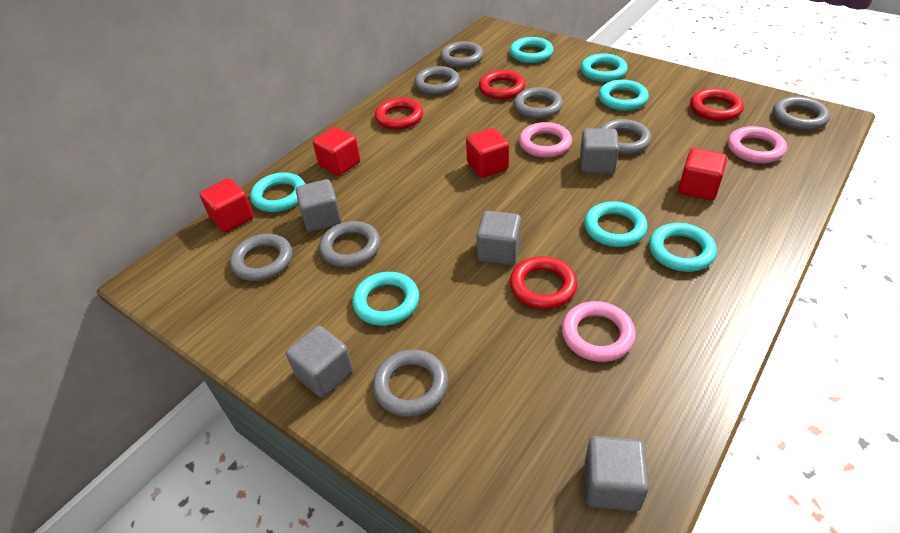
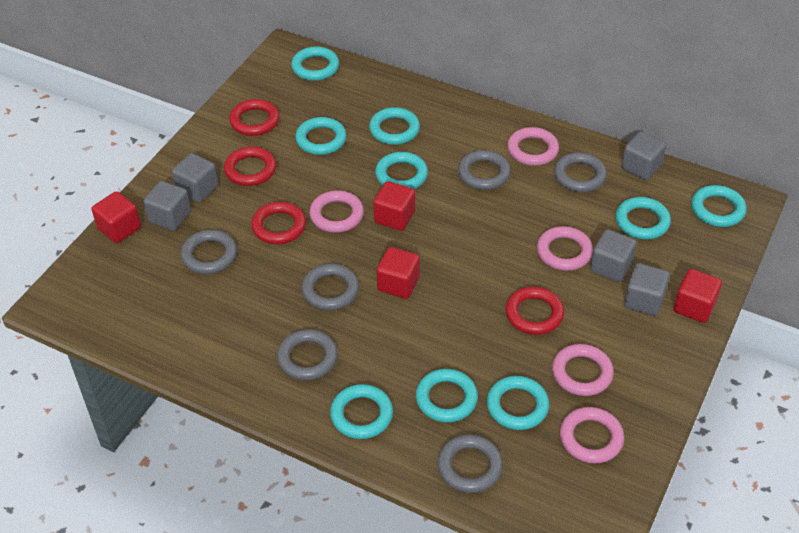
grey ring: [230,234,292,281] [319,221,380,268] [373,349,448,417] [414,66,460,95] [440,41,484,68] [514,87,563,119] [599,119,652,155] [773,96,830,131] = 8 -> [181,230,237,274] [277,329,338,380] [302,264,359,310] [438,435,503,493] [458,150,511,190] [554,152,607,192] = 6
pink ring: [519,122,572,158] [562,301,636,362] [728,126,787,163] = 3 -> [309,191,364,233] [507,127,559,166] [537,226,593,271] [552,344,614,396] [560,407,624,464] = 5
turquoise ring: [250,172,305,212] [352,272,419,326] [510,37,553,63] [581,53,628,82] [584,201,648,247] [598,80,649,111] [649,223,717,272] = 7 -> [291,46,339,81] [295,117,347,155] [330,384,393,439] [369,107,420,145] [375,152,428,189] [416,369,478,422] [487,376,549,430] [616,197,671,239] [691,185,747,227] = 9

